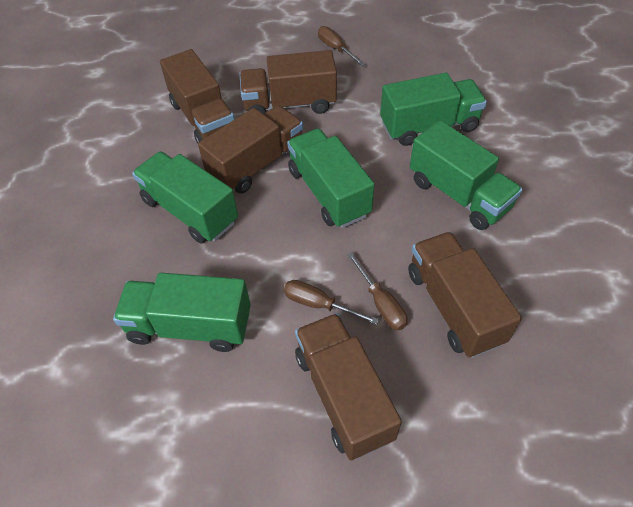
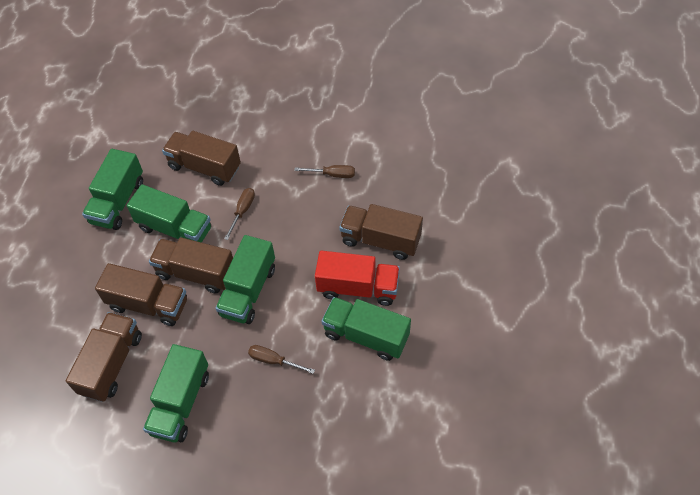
red truck: none = 0 -> [315,251,400,306] = 1

